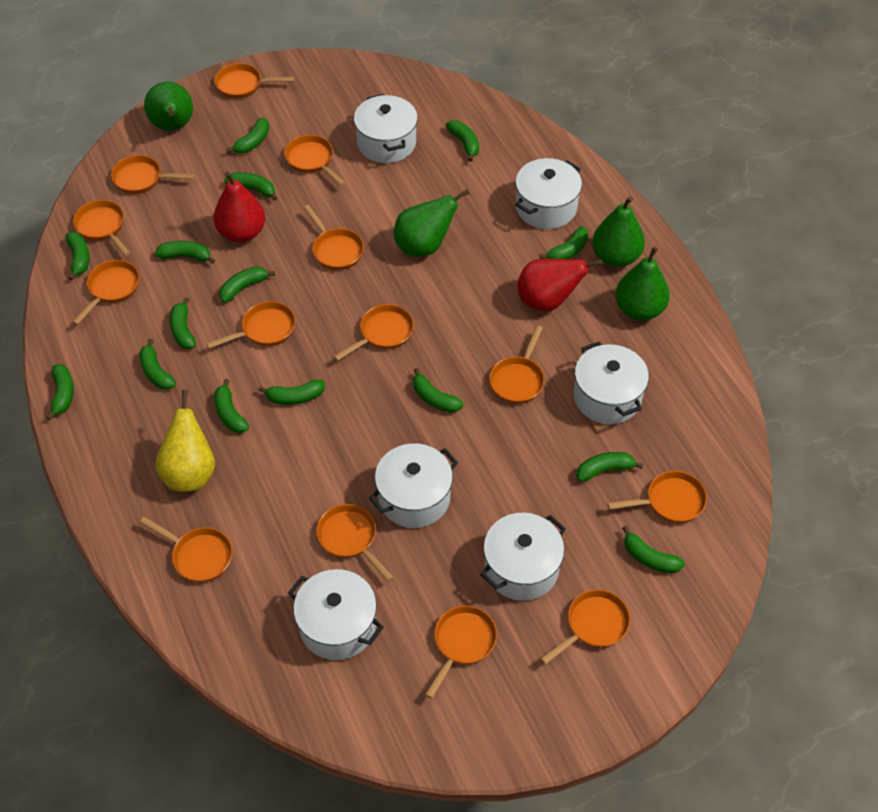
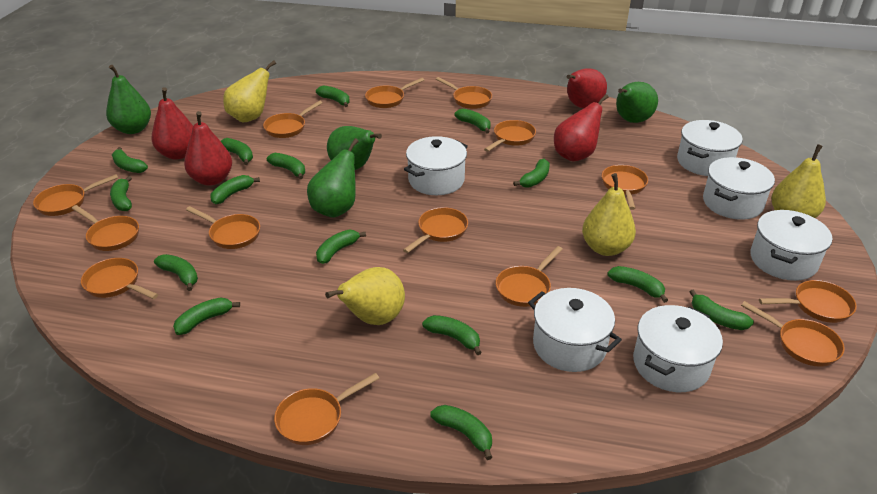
red pear: [214,172,265,242] [517,259,603,311] = 2 -> [152,87,193,160] [184,111,232,186] [554,94,608,161] [567,68,607,108] = 4
yellow pear: [155,390,215,492] = 1 -> [223,60,276,122] [325,267,405,325] [582,173,636,256] [772,144,826,218] = 4

